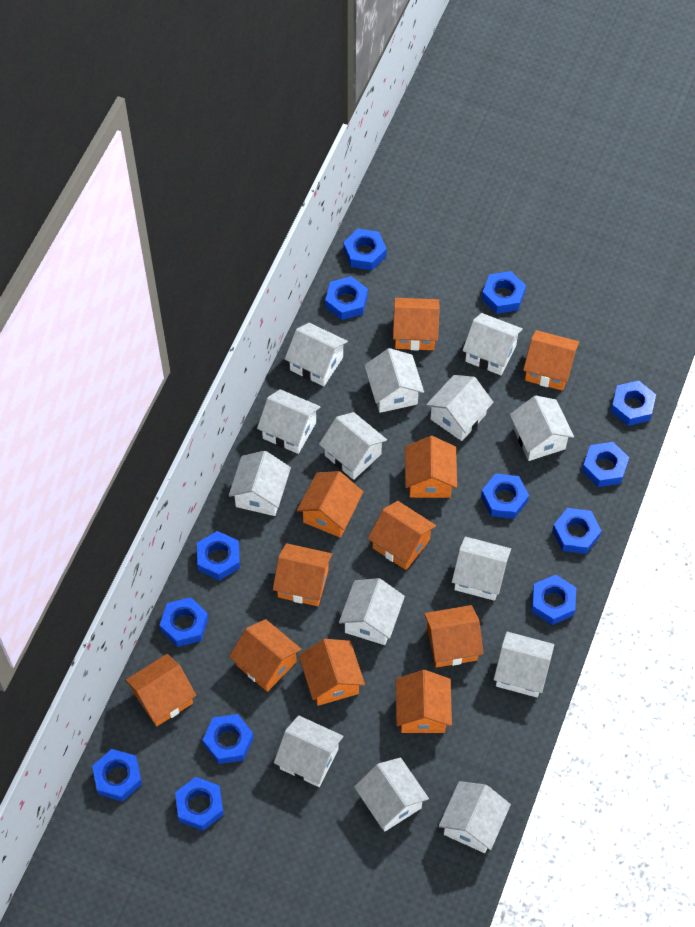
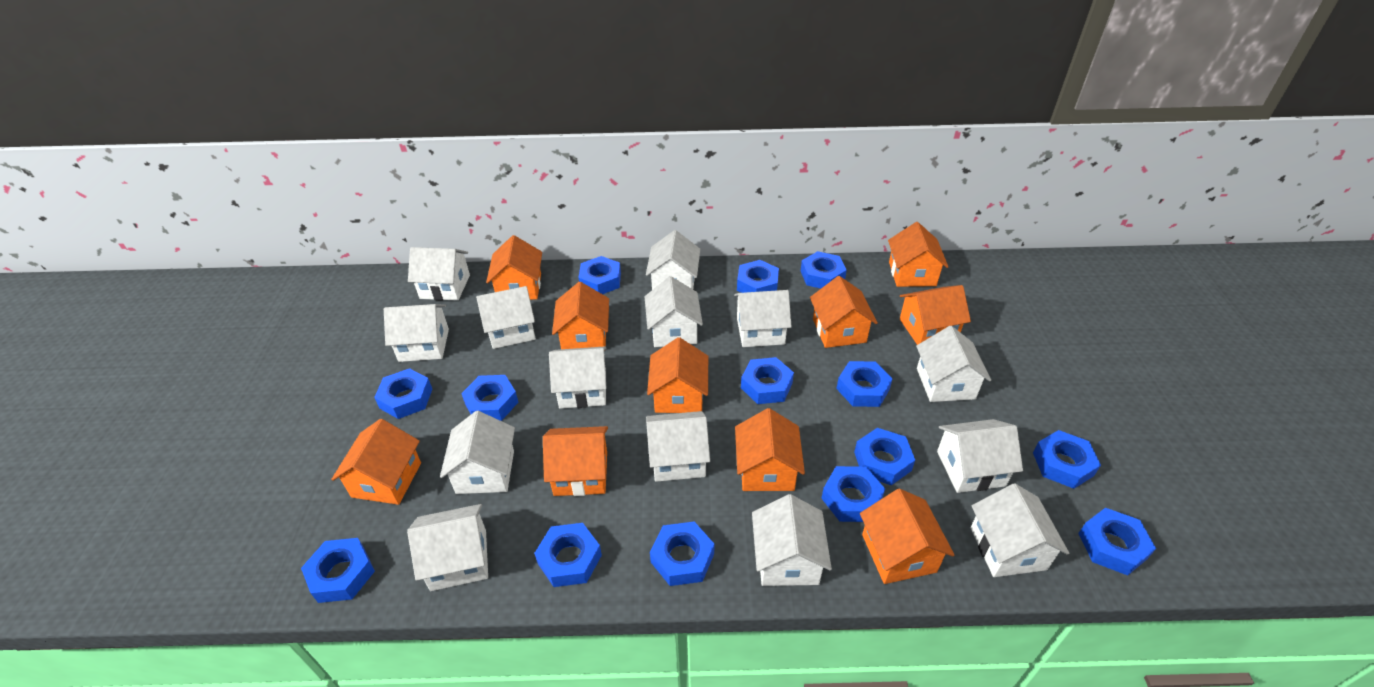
blue nut: [92,749,142,802] [160,597,208,647] [175,777,224,831] [197,531,240,581] [203,714,254,764] [325,276,368,320] [343,229,387,270] [481,474,529,519] [482,271,526,314] [532,575,576,625] [552,508,601,554] [582,442,629,487] [611,381,656,426] = 13 -> [301,538,375,603] [374,368,432,419] [461,375,518,421] [534,523,602,587] [579,256,621,294] [650,522,714,586] [737,260,779,293] [741,357,794,404] [801,251,847,289] [821,466,885,522] [836,361,893,407] [854,428,915,485] [1033,430,1101,489] [1078,508,1156,575] = 14
orange house: [125,654,196,727] [229,619,302,692] [273,543,332,606] [297,471,363,538] [299,639,365,706] [368,501,436,570] [393,298,440,350] [396,670,452,733] [405,436,457,498] [424,605,483,668] [523,330,579,391] = 11 -> [331,419,421,505] [486,235,542,300] [543,426,608,496] [552,282,609,349] [647,337,708,413] [735,408,805,491] [810,276,878,348] [860,489,955,584] [888,222,948,287] [900,285,971,345] = 10

